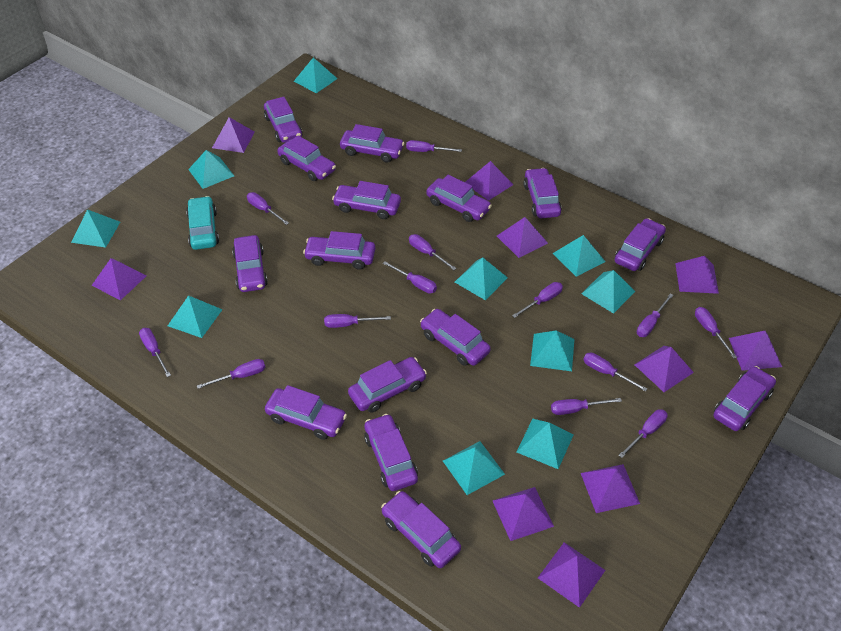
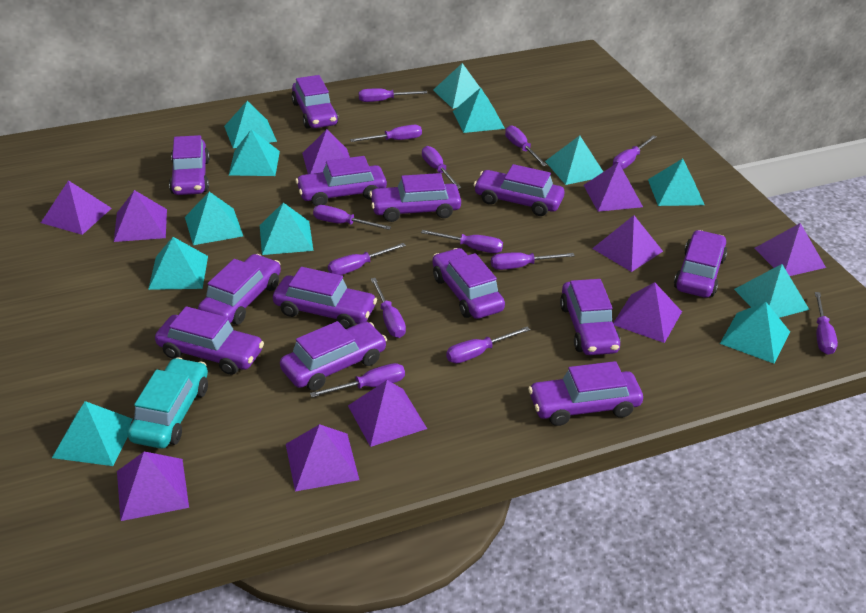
purple car: [232,235,268,292] [264,97,302,143] [265,385,347,440] [277,136,336,181] [303,231,375,270] [332,181,401,219] [340,124,404,162] [348,357,427,413] [364,414,418,491] [381,491,461,568] [420,309,491,366] [426,175,492,222] [523,168,562,218] [615,218,666,271] [714,366,776,431] = 15 -> [155,306,264,375] [169,135,210,195] [198,254,281,325] [273,267,377,329] [280,321,387,391] [291,75,339,129] [296,156,387,206] [369,173,461,222] [432,248,505,319] [474,164,565,216] [528,361,643,426] [560,279,621,355] [674,230,727,298] = 13
turquoise pyramid: [71,209,120,248] [168,295,223,338] [188,150,234,189] [294,57,338,93] [443,441,505,495] [455,258,508,300] [517,419,573,469] [530,330,574,371] [553,235,606,277] [581,270,636,314] = 10 -> [52,401,132,466] [148,237,208,290] [185,192,243,245] [224,101,277,148] [229,129,280,176] [260,203,313,255] [433,63,489,109] [453,87,505,133] [545,135,603,185] [648,159,704,206] [720,302,790,364] [734,264,809,318] = 12

